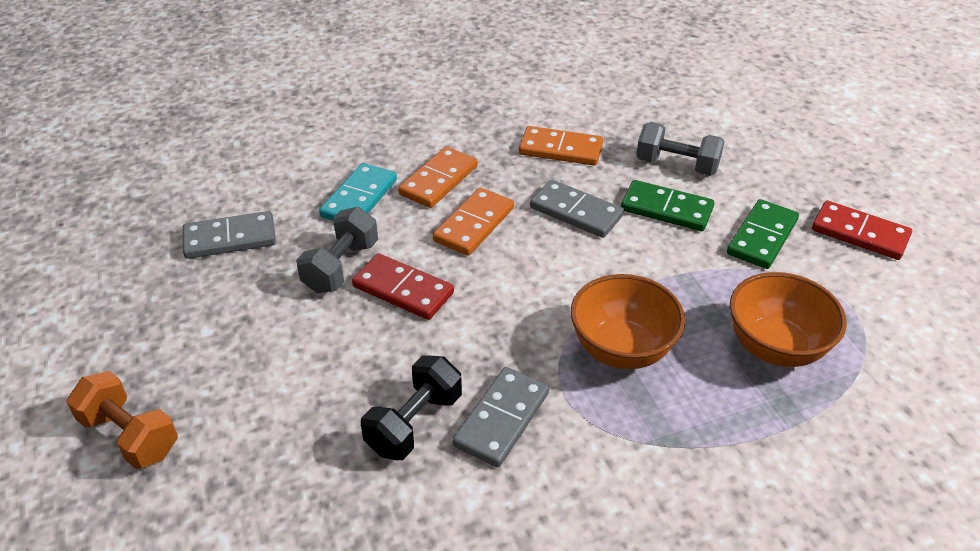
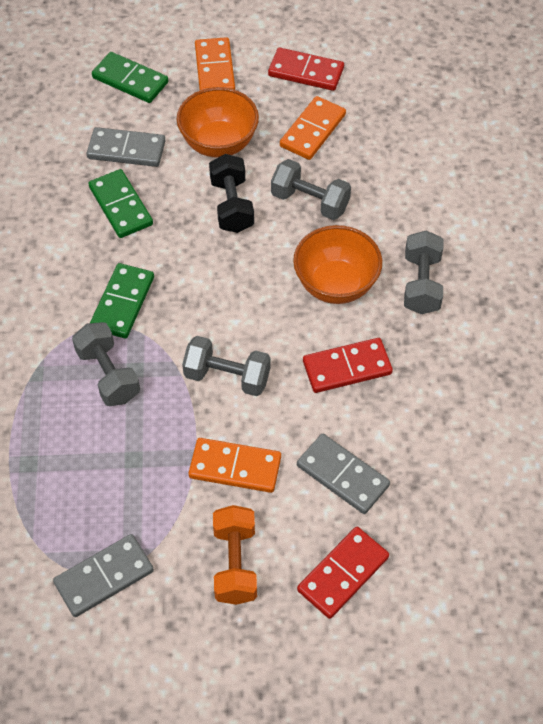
green domino: [621,180,714,231] [727,199,799,269] = 2 -> [88,169,153,238] [90,263,154,338] [92,52,168,103] = 3
grey dumbbell: [296,207,378,293] [636,122,725,176] = 2 -> [72,322,140,406] [182,336,271,396] [271,159,351,220] [404,230,443,314] = 4
red domino: [352,253,454,320] [812,200,912,260] = 2 -> [268,48,344,91] [297,527,389,619] [303,338,393,393] = 3
turquoise domino: [319,163,397,221] = 1 -> none = 0

